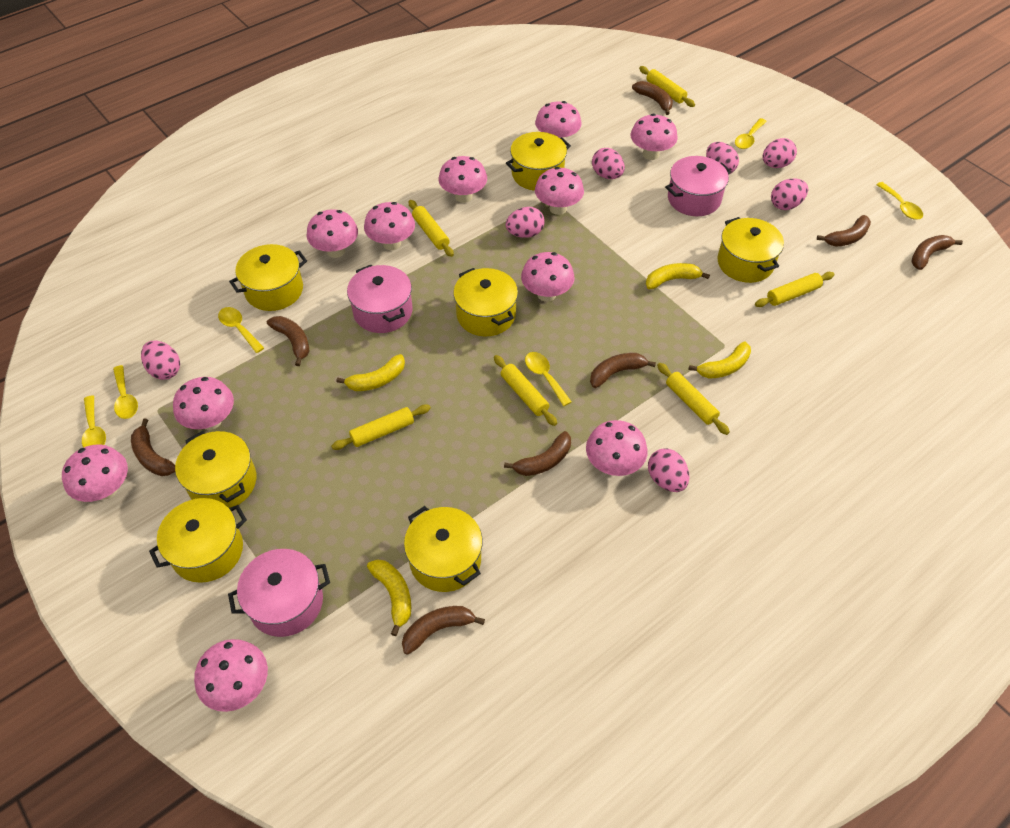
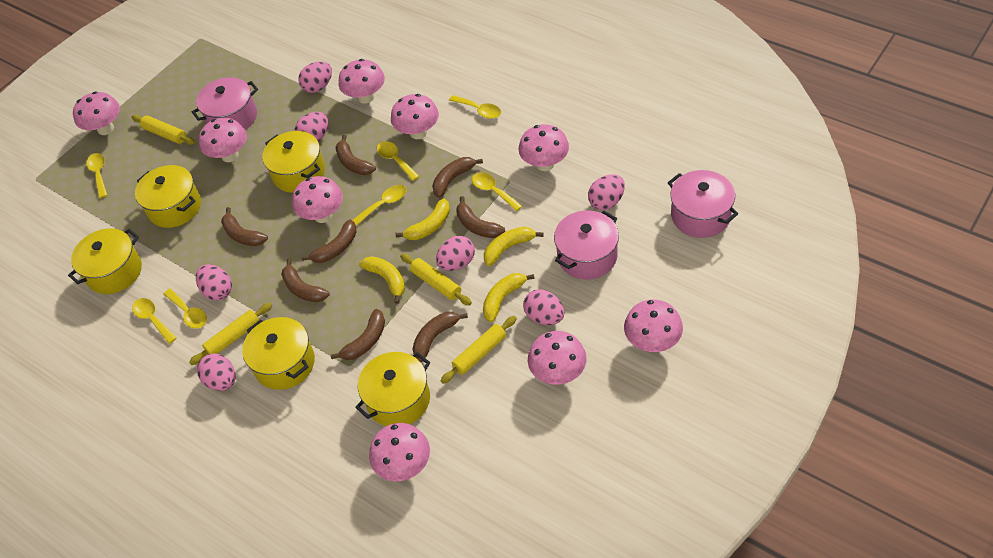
pink mushroom: [62,444,128,502] [173,377,234,430] [194,639,268,712] [307,209,358,258] [364,202,415,250] [439,156,487,203] [521,252,575,302] [535,101,582,141] [535,167,584,215] [586,420,648,476] [631,114,678,160] = 11 -> [73,91,120,135] [199,118,247,162] [292,176,343,223] [339,59,385,103] [369,423,430,481] [391,94,439,139] [518,124,569,171] [528,331,587,385] [624,300,683,352] = 9
yellow pot: [149,498,247,583] [175,431,256,508] [229,244,307,311] [404,506,483,592] [453,268,518,336] [506,132,571,191] [717,217,784,283] = 7 -> [68,228,142,294] [135,165,201,228] [242,317,315,390] [262,131,325,193] [355,352,430,426] = 5
yellow rolling pin: [331,404,431,450] [409,200,454,257] [494,355,557,426] [639,66,695,107] [657,363,730,435] [755,272,835,307] = 6 -> [132,115,195,145] [189,302,272,365] [400,253,472,306] [441,316,517,384] = 4
yellow spoon: [82,395,106,448] [113,365,138,419] [218,307,264,353] [525,352,572,406] [735,118,767,149] [876,182,923,220] = 6 -> [86,153,107,198] [132,298,177,344] [163,289,207,329] [352,185,406,226] [377,141,420,181] [449,95,501,119] [472,172,523,211] = 7

